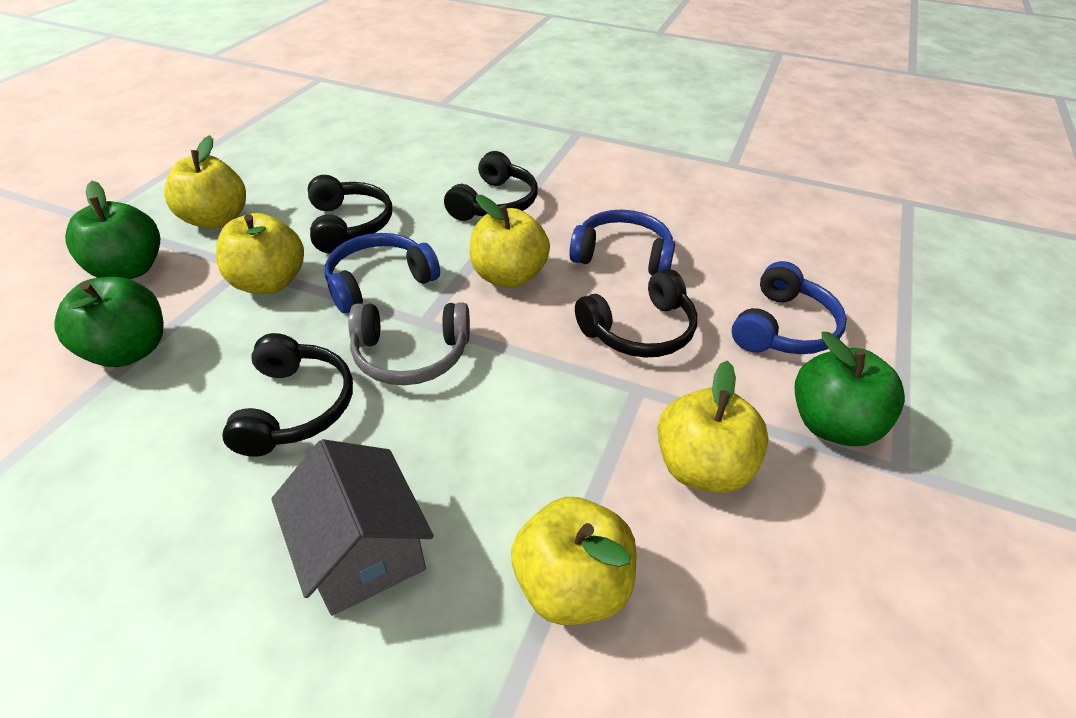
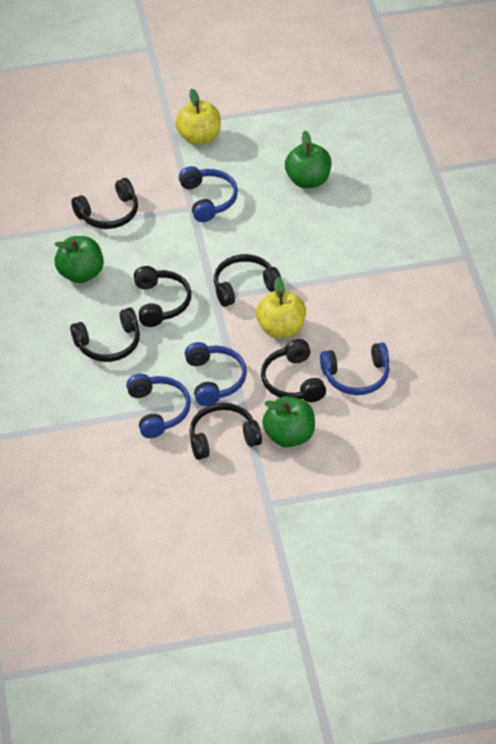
black headphones: [222,333,353,457] [308,175,392,253] [444,151,538,221] [575,269,697,358] = 4 -> [70,307,140,362] [71,178,138,229] [134,266,191,327] [190,403,262,460] [214,254,281,307] [261,339,326,402] = 6
blue headphones: [324,233,440,313] [569,210,675,275] [732,261,847,354] = 3 -> [126,374,191,438] [179,166,238,222] [185,342,247,406] [320,342,389,395] = 4
grey headphones: [348,302,470,385] = 1 -> none = 0
grey house: [271,439,434,616] = 1 -> none = 0
yellow apple: [164,135,246,229] [216,213,304,294] [470,195,550,288] [511,497,636,625] [657,361,769,493] = 5 -> [175,89,221,145] [256,277,306,338] = 2

